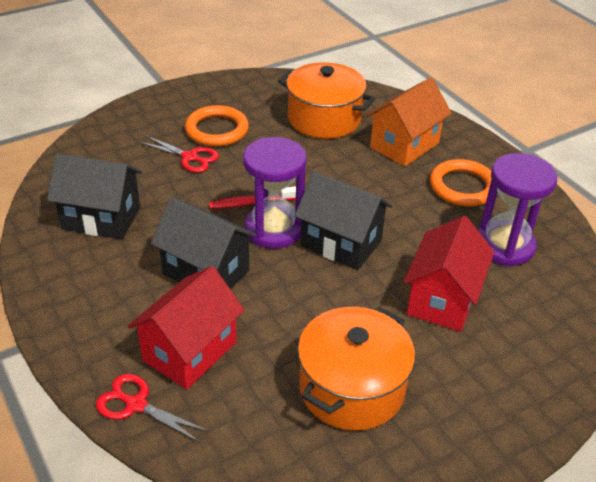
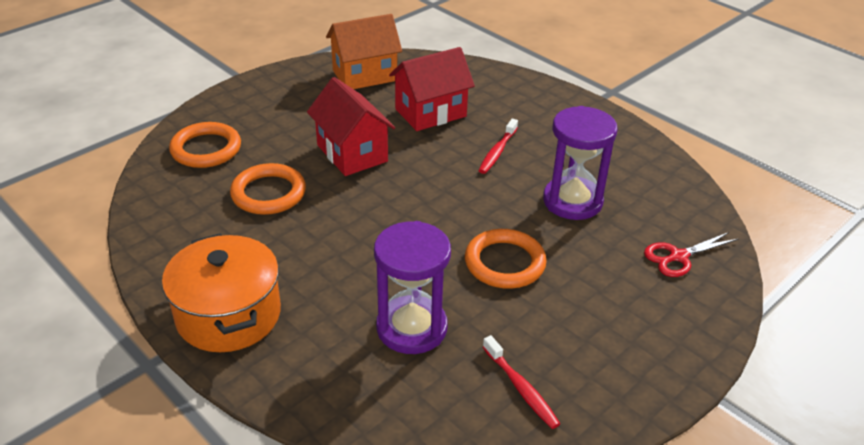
black house: [47,153,142,239] [151,197,256,289] [295,171,393,270] = 3 -> none = 0
orange pot: [278,62,375,139] [298,307,415,431] = 2 -> [162,233,281,352] = 1
orange ring: [185,105,249,147] [430,159,492,206] = 2 -> [169,122,241,168] [230,163,306,215] [465,229,547,289] = 3
red scissors: [96,374,209,443] [139,135,219,173] = 2 -> [644,232,738,277] = 1
red toothbrush: [209,186,296,209] = 1 -> [478,119,518,174] [483,335,560,429] = 2

